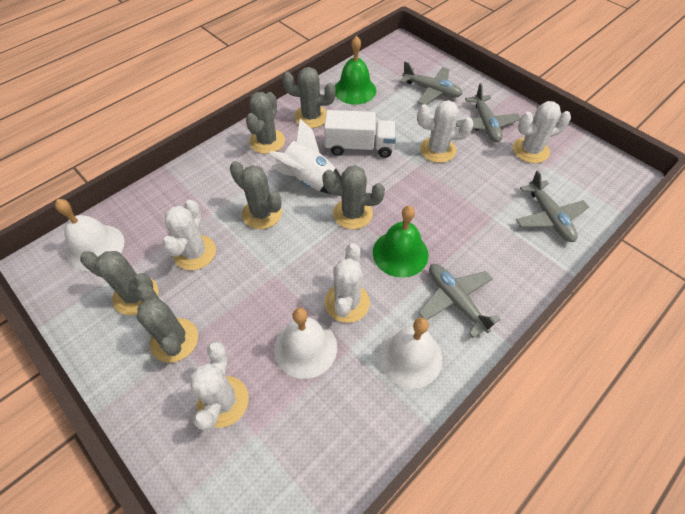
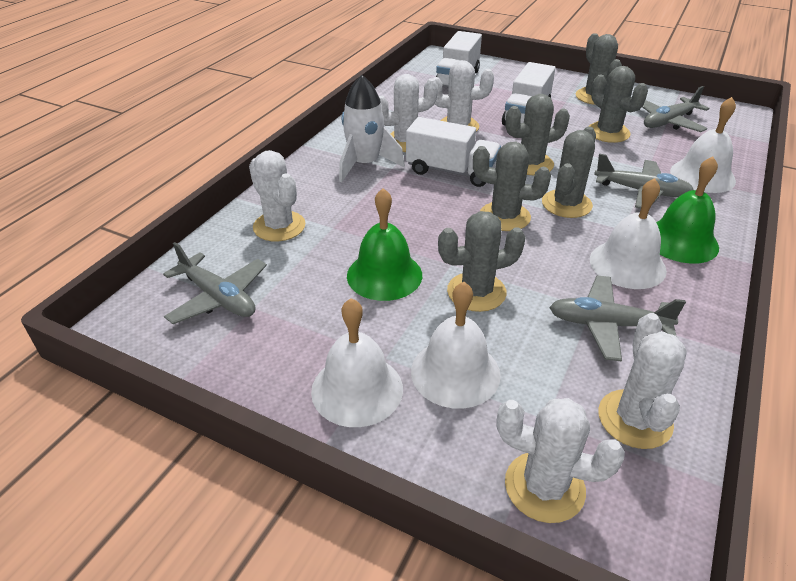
white bell: [55,199,124,271] [274,308,337,379] [378,317,442,388] = 3 -> [311,298,403,427] [411,282,501,409] [590,178,667,289] [670,97,736,193] = 4
white truck: [324,110,396,158] = 1 -> [406,117,501,187] [436,31,482,87] [502,62,555,126] = 3

